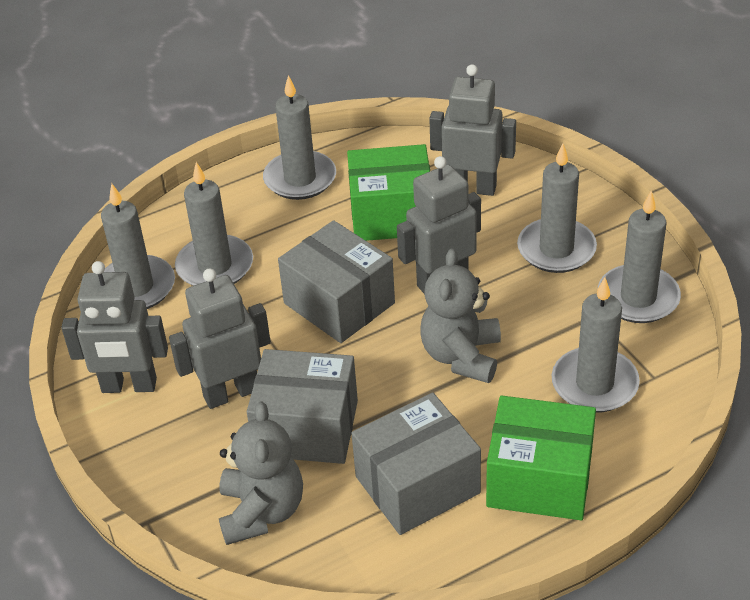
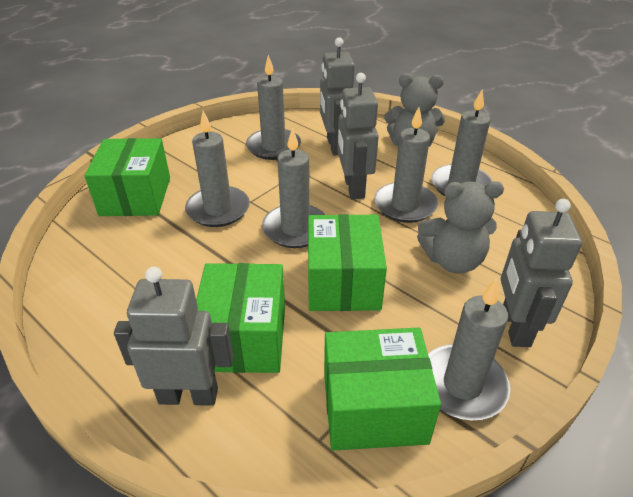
green box: [347,144,430,241] [486,396,596,520] = 2 -> [84,138,170,216] [196,263,285,373] [308,214,387,311] [324,328,441,451] = 4
grey box: [247,349,358,464] [278,220,395,343] [352,393,481,535] = 3 -> none = 0

